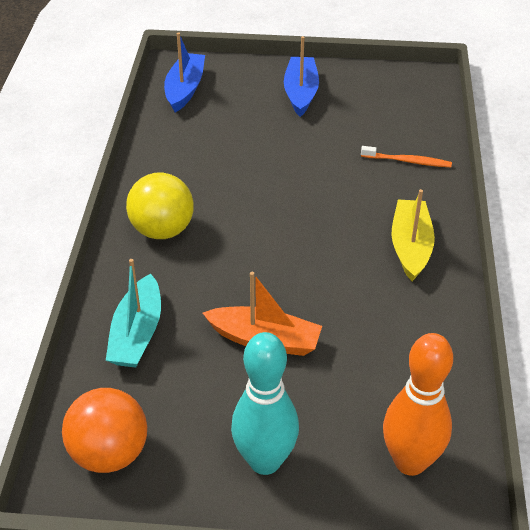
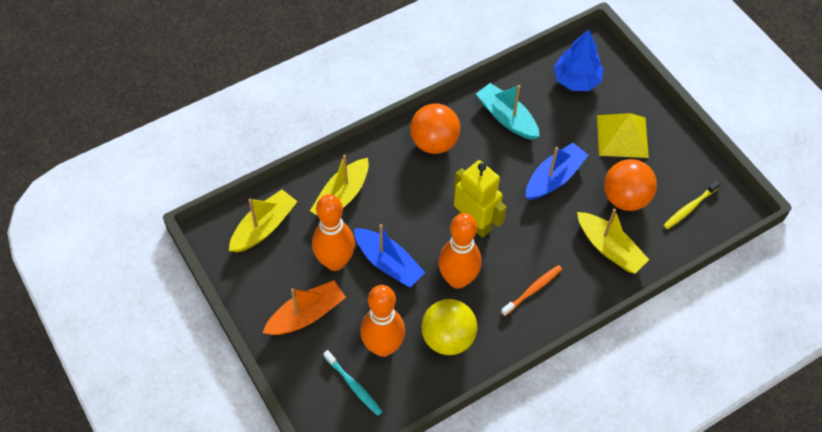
blue tree: none = 0 -> [553,29,604,91] = 1
orange ball: [62,388,147,473] = 1 -> [410,103,460,154] [604,159,657,211] = 2
orange bowling pin: [383,333,453,476] = 1 -> [312,194,355,271] [360,285,405,357] [438,213,482,289] = 3
turquoise bowling pin: [231,332,299,475] = 1 -> none = 0
turquoise toothbrush: none = 0 -> [323,350,383,416] = 1
yellow boat: [392,189,435,281] = 1 -> [229,189,298,252] [310,154,369,216] [577,209,649,274] = 3
yellow pyramid: none = 0 -> [597,113,649,158] = 1
yellow robot: none = 0 -> [454,160,507,238] = 1
yellow toothbrush: none = 0 -> [664,181,721,229] = 1

